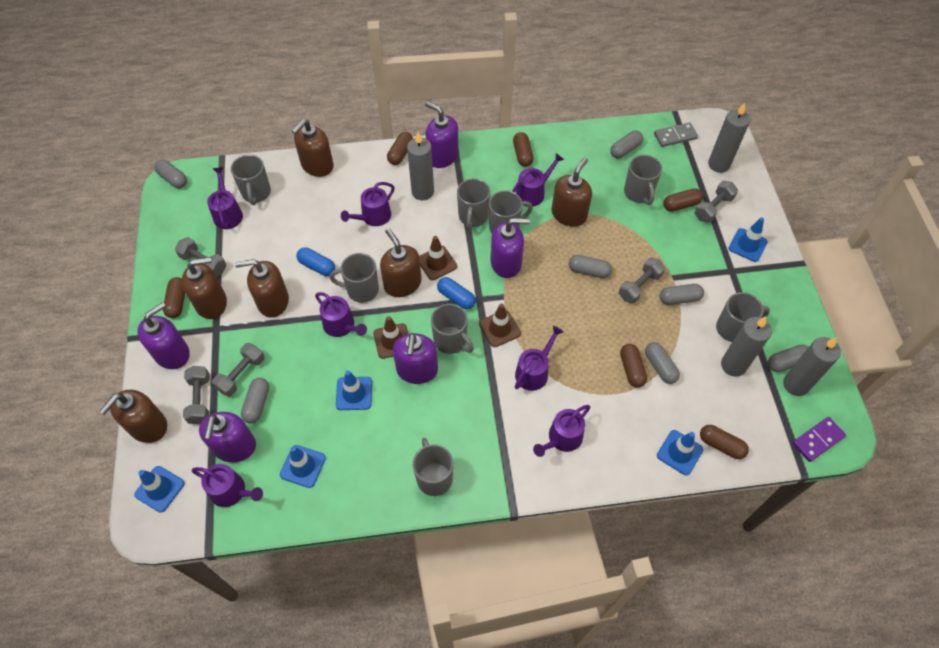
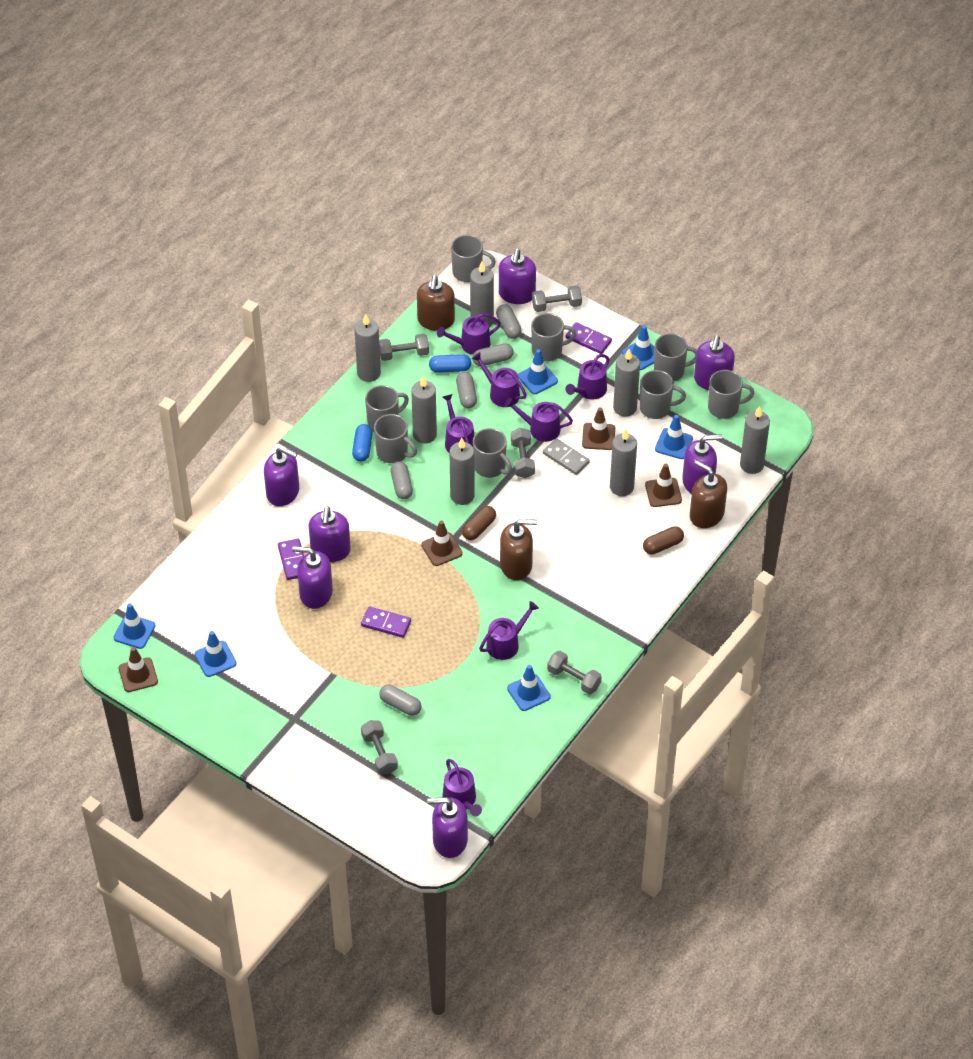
blue traffic cone: [134,466,185,512] [280,445,326,488] [336,371,372,410] [657,430,703,475] [729,217,768,262] = 5 -> [113,603,156,649] [195,631,237,677] [507,665,551,711] [518,349,558,394] [622,325,655,370] [655,415,693,459] = 6
brown capsule: [163,277,185,318] [387,132,413,165] [513,132,534,167] [620,344,647,388] [663,188,703,212] [700,425,749,459] = 6 -> [462,506,496,540] [643,526,684,555] = 2
brown soap dispenser: [99,390,167,443] [182,257,227,319] [235,259,289,318] [292,119,334,177] [380,228,422,297] [551,158,592,227] = 6 -> [417,275,455,331] [500,519,537,580] [690,461,727,528] = 3
brown traffic cone: [374,316,408,359] [419,236,457,280] [479,303,521,347] = 3 -> [119,647,158,692] [421,520,463,566] [582,407,615,450] [645,464,682,507] = 4
grey candle: [407,132,434,200] [708,103,750,173] [721,316,772,376] [783,337,841,396] = 4 -> [355,314,381,382] [411,376,437,444] [449,438,475,505] [470,262,494,327] [610,429,637,496] [613,349,640,417] [740,406,770,474] = 7
grey capsule: [154,160,187,188] [241,378,269,423] [569,255,612,278] [610,131,643,159] [645,342,680,384] [660,284,704,305] [768,345,809,372] = 7 -> [379,684,422,716] [390,461,413,499] [456,372,477,408] [473,343,514,366] [496,304,522,339] = 5
purple domino: [792,417,846,462] = 1 -> [278,539,304,580] [361,606,411,638] [565,322,612,354] = 3
purple soap dispenser: [137,302,190,369] [199,412,256,462] [393,333,438,384] [425,102,459,168] [491,218,530,278] = 5 -> [264,447,299,506] [292,546,333,609] [309,506,351,562] [428,797,468,858] [499,249,536,304] [682,434,722,494] [694,335,735,390] = 7

